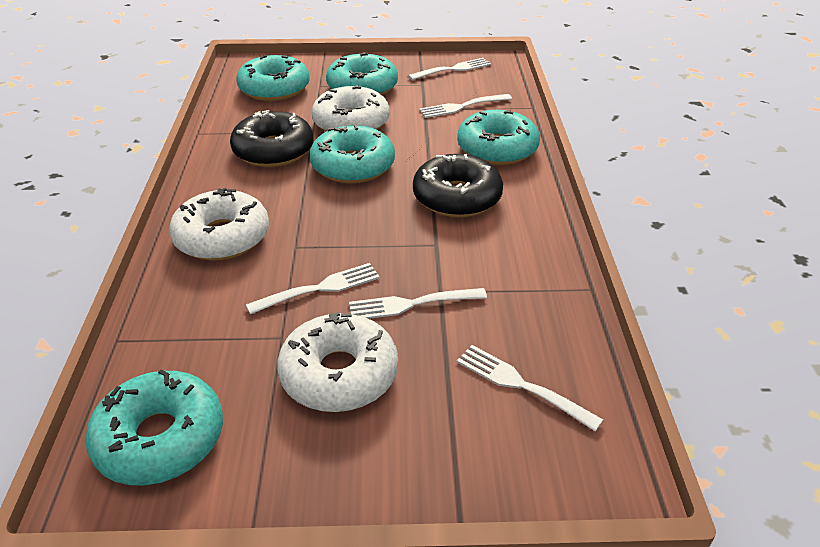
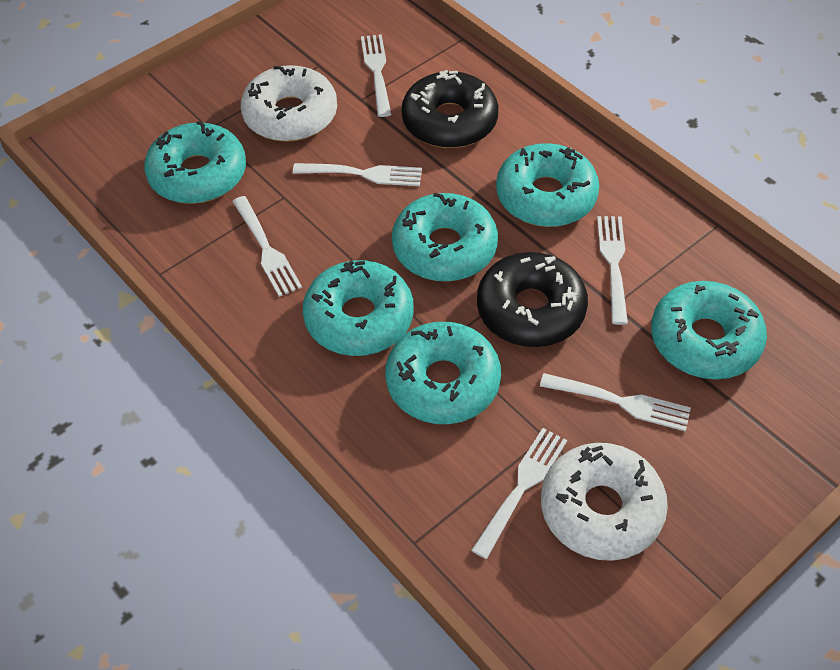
turquoise donut: [85,369,223,486] [237,55,310,101] [310,125,395,184] [326,52,398,95] [457,110,540,165] = 5 -> [144,121,246,204] [303,260,414,356] [385,322,501,424] [392,193,498,282] [496,143,599,227] [651,281,767,379] = 6
white donut: [169,188,269,261] [277,312,398,412] [312,85,390,131] = 3 -> [241,65,337,142] [541,443,668,561] = 2
white fork: [246,263,380,314] [349,288,487,319] [408,58,491,80] [419,94,512,118] [457,345,603,432] = 5 -> [232,196,302,297] [293,163,422,186] [361,34,391,117] [471,428,567,559] [540,373,691,432] [597,216,628,325] = 6

